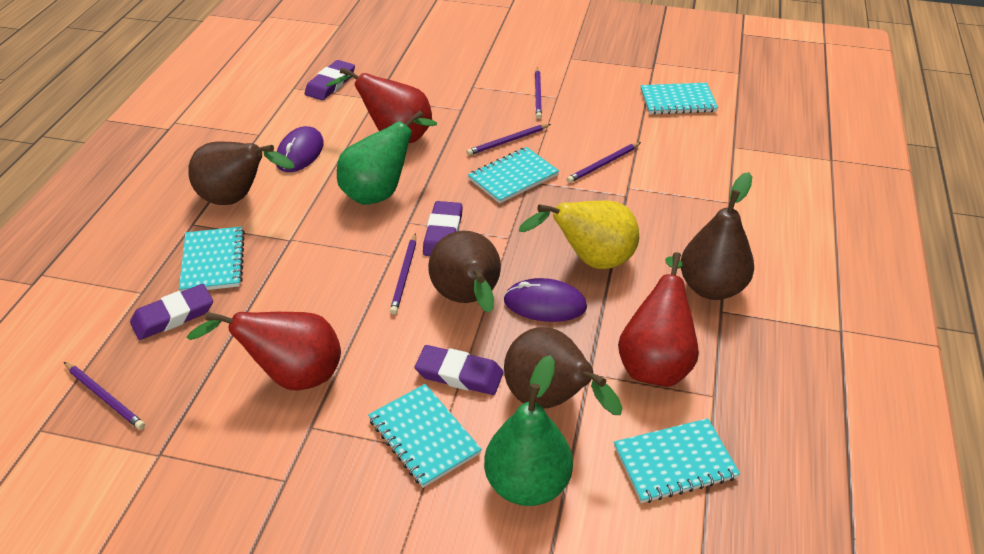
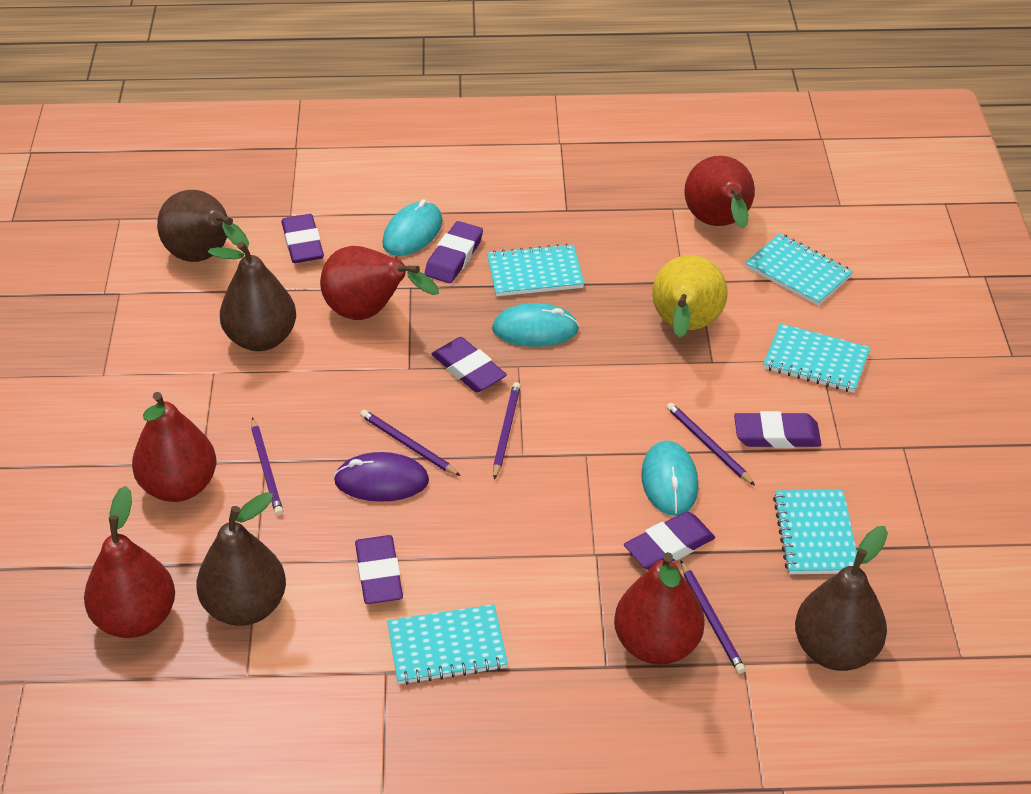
green pear: [337,110,437,205] [484,355,573,506] = 2 -> none = 0
purple eraser: [130,284,213,340] [305,60,355,100] [415,345,504,395] [423,201,463,256] = 4 -> [282,214,324,263] [355,535,403,604] [424,221,483,283] [432,337,507,393] [624,512,715,570] [734,411,821,448] = 6
purple mouse: [276,126,324,172] [504,278,587,322] = 2 -> [334,452,429,502] = 1
red pear: [187,312,341,390] [326,67,432,143] [618,252,699,387] = 3 -> [84,486,175,638] [132,392,216,502] [320,246,439,320] [614,552,705,665] [684,156,755,229] = 5
turquoise mouse: none = 0 -> [382,199,442,256] [492,303,579,347] [641,441,699,516] = 3

